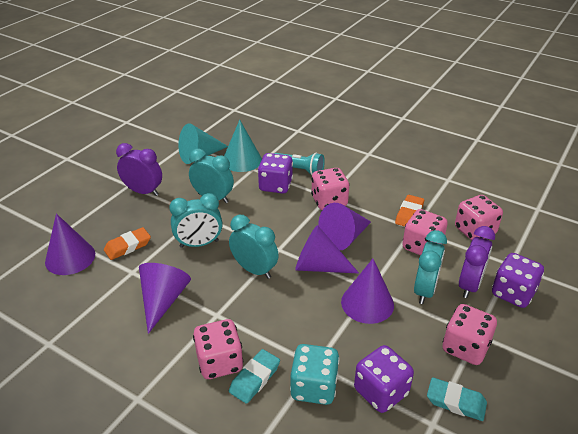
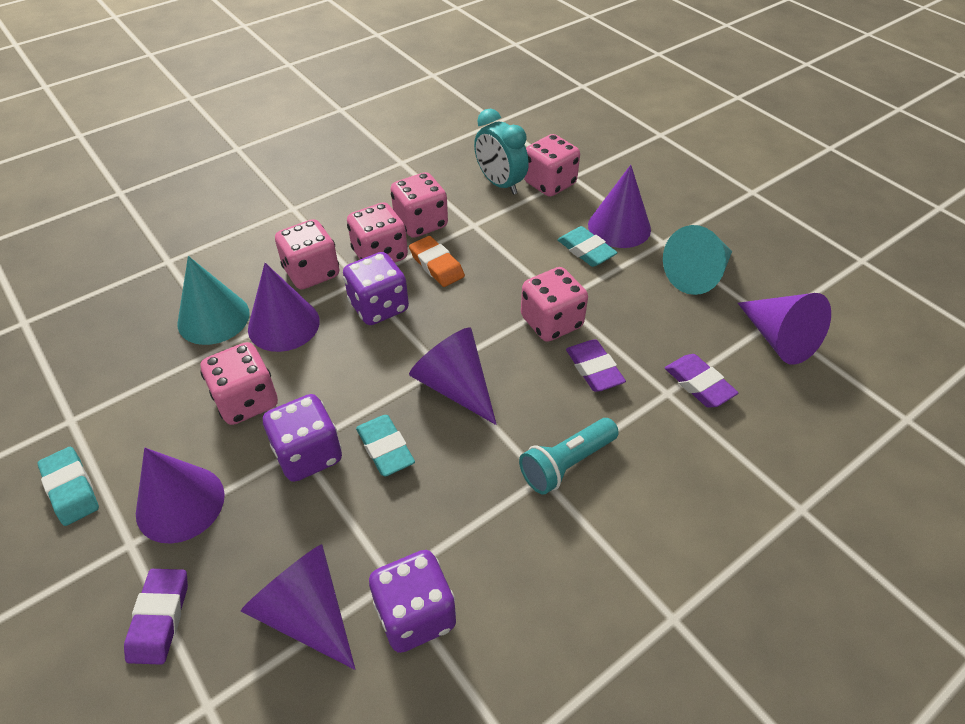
orange eraser: [104,227,151,260] [395,195,424,227] = 2 -> [409,236,465,287] = 1
pink dice: [193,319,243,379] [311,168,349,210] [402,209,448,255] [443,304,497,365] [455,195,503,240] = 5 -> [200,342,278,425] [275,219,339,289] [347,202,408,263] [391,172,448,238] [521,267,588,342] [524,134,580,197] = 6
purple clock: [116,143,162,196] [459,226,495,298] = 2 -> none = 0
purple cone: [45,213,95,275] [139,263,191,334] [295,225,359,274] [318,203,371,250] [341,259,394,324] = 5 -> [136,448,225,544] [241,544,355,670] [248,263,320,352] [409,328,497,425] [588,165,651,248] [738,293,831,364] = 6
purple eraser: none = 0 -> [124,569,188,665] [566,339,626,392] [665,354,738,408] = 3
turquoise clock: [169,193,223,248] [189,149,234,203] [229,215,279,279] [414,230,447,304] = 4 -> [474,109,529,195] = 1
turquoise dice: [290,344,340,405] = 1 -> none = 0
turquoise eraser: [229,349,280,404] [427,377,487,421] = 2 -> [38,447,99,526] [356,415,415,477] [557,226,618,267] = 3

